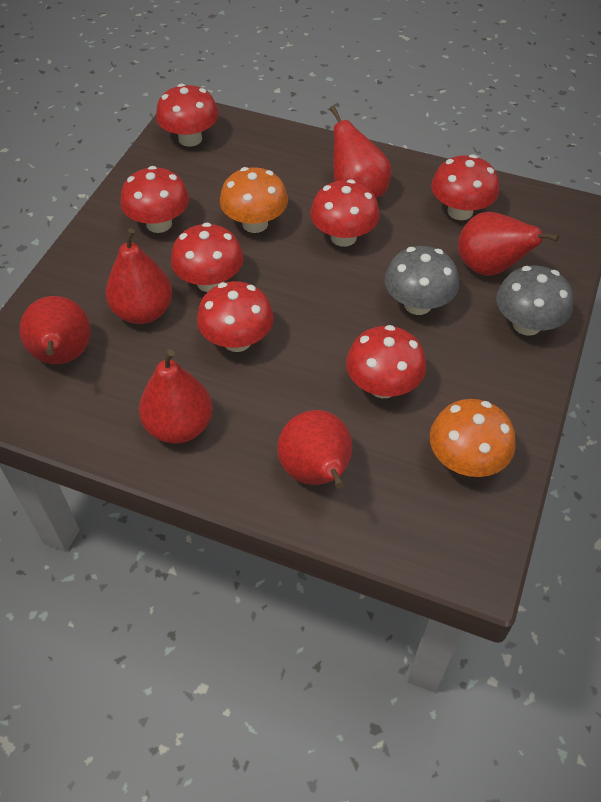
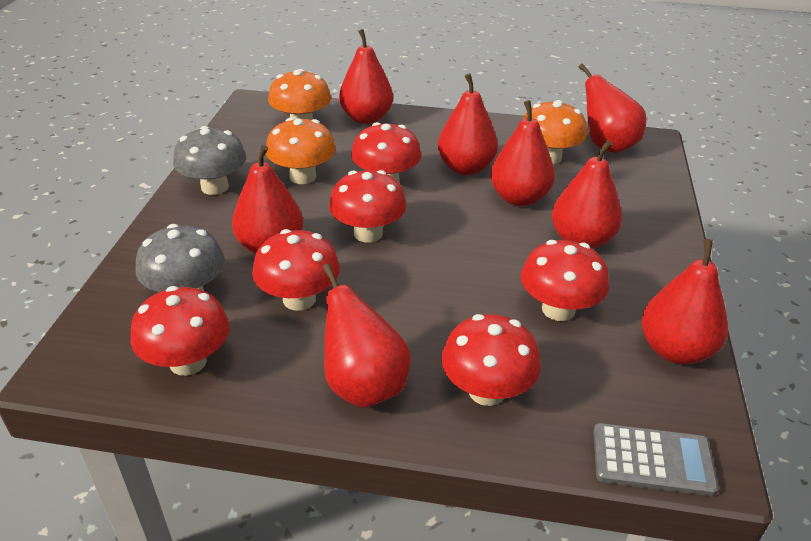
grey calculator: none = 0 -> [593,423,718,496] = 1
orange mushroom: [220,167,288,233] [430,399,516,477] = 2 -> [266,118,336,184] [268,69,331,120] [523,100,587,164] = 3
red mushroom: [120,166,189,233] [156,84,219,147] [171,223,243,292] [197,281,274,352] [310,179,380,247] [346,325,426,398] [431,154,499,220] = 7 -> [131,286,230,376] [252,229,340,311] [329,170,406,242] [351,122,421,183] [441,314,541,406] [521,240,609,321] = 6
red pear: [19,296,91,364] [105,228,172,324] [139,349,213,444] [277,410,352,489] [329,106,391,198] [458,212,559,276] = 6 -> [232,145,303,254] [322,264,411,408] [339,29,393,124] [438,73,498,175] [490,100,555,206] [552,140,622,249] [579,63,646,153] [641,239,728,364] = 8

